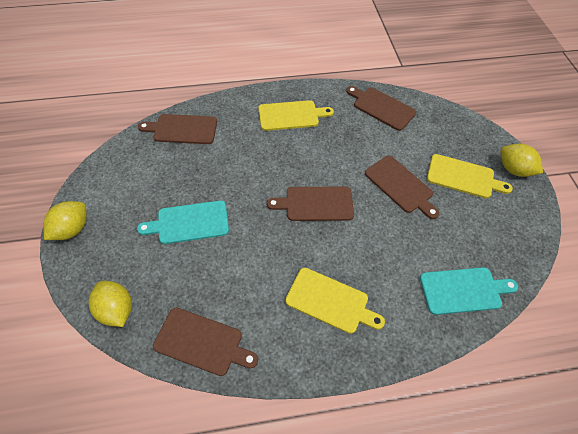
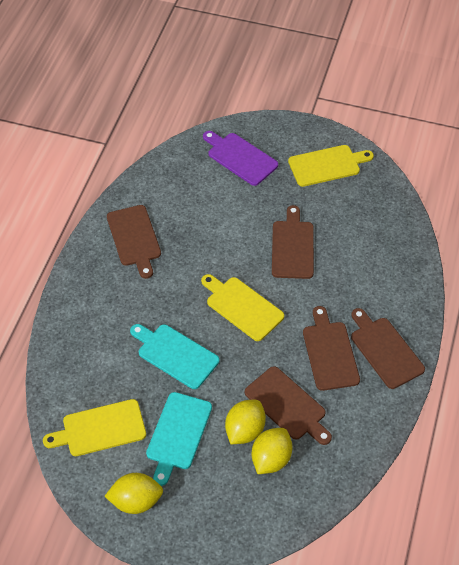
purple cutting board: none = 0 -> [203,131,278,186] = 1

